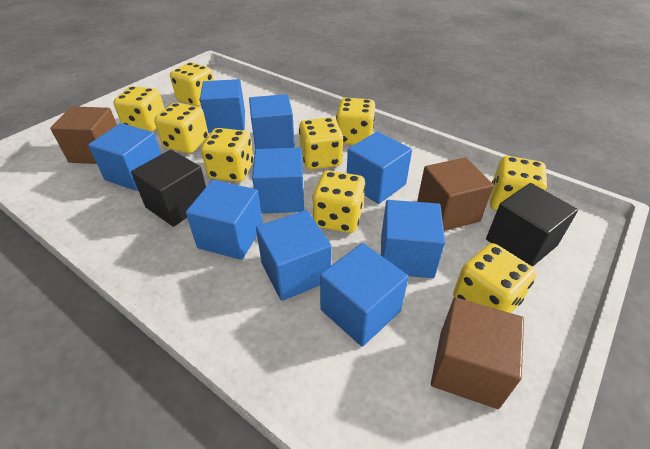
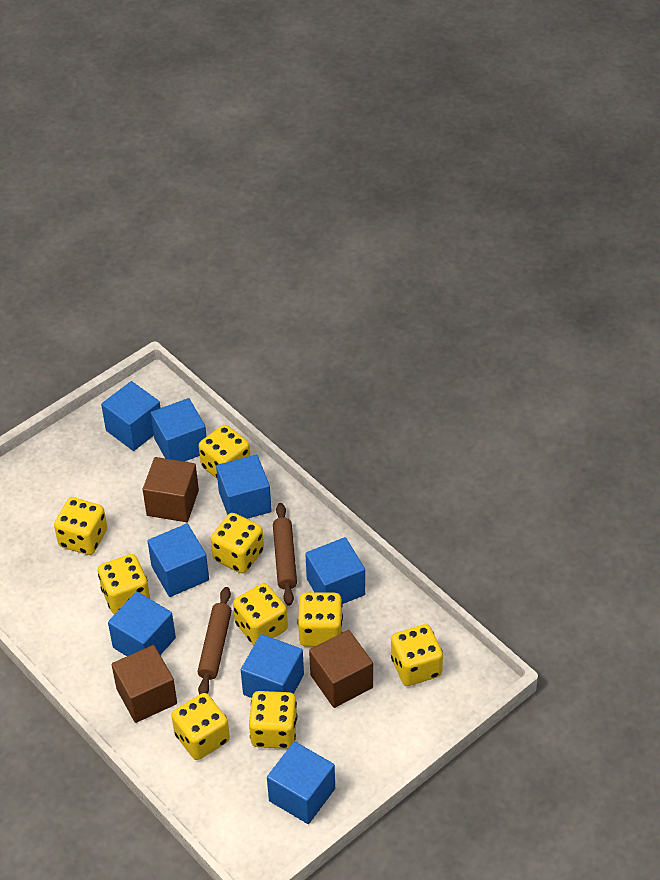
black cube: [131,150,206,227] [486,183,578,267] = 2 -> none = 0
blue cube: [88,123,161,191] [186,180,263,260] [200,79,245,133] [249,94,295,149] [252,148,304,214] [256,210,332,301] [320,243,409,347] [347,131,412,204] [381,200,445,278] = 9 -> [101,381,161,451] [108,592,176,656] [147,524,209,597] [151,398,207,462] [216,455,272,519] [241,634,304,698] [267,741,335,824] [305,537,365,604] = 8
brown rolling pin: none = 0 -> [198,587,232,695] [273,503,297,606] = 2

